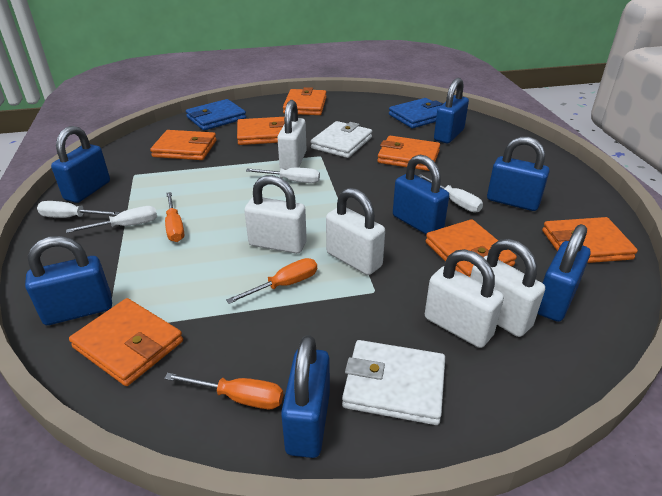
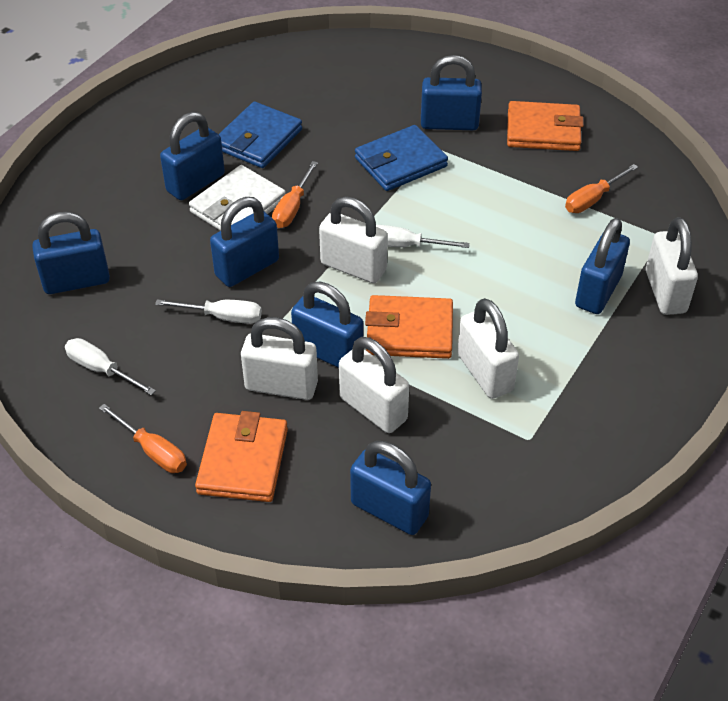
orange wallet: [69,298,183,386] [150,130,216,160] [237,117,284,145] [283,87,327,115] [377,136,440,171] [426,219,517,277] [542,217,638,263] = 7 -> [195,411,288,502] [365,295,453,359] [507,101,584,151] = 3
white screwdriver: [37,201,120,218] [66,206,157,233] [246,168,320,183] [418,174,483,212] = 4 -> [65,338,156,395] [155,299,262,324] [376,225,470,248] = 3
white wallet: [311,121,372,158] [342,340,445,425] = 2 -> [189,165,286,231] = 1

